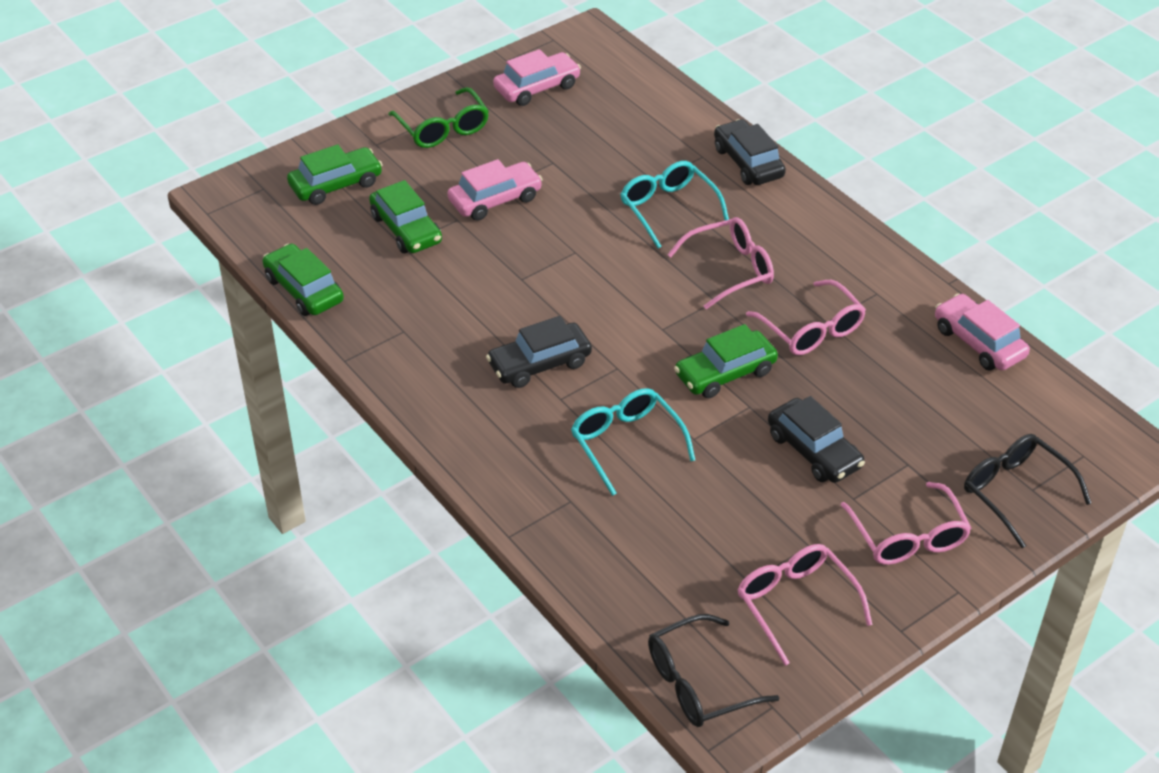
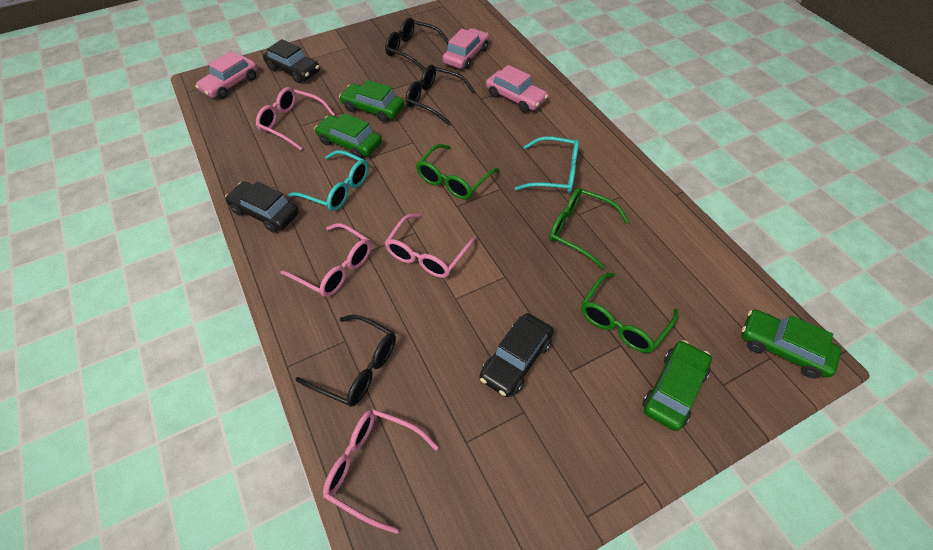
black glasses: [648,614,780,727] [964,434,1091,548] = 2 -> [296,315,396,407] [385,18,448,71] [406,65,475,125] = 3
green glasses: [388,87,489,148] = 1 -> [416,144,499,200] [549,188,630,269] [581,273,678,353] = 3

